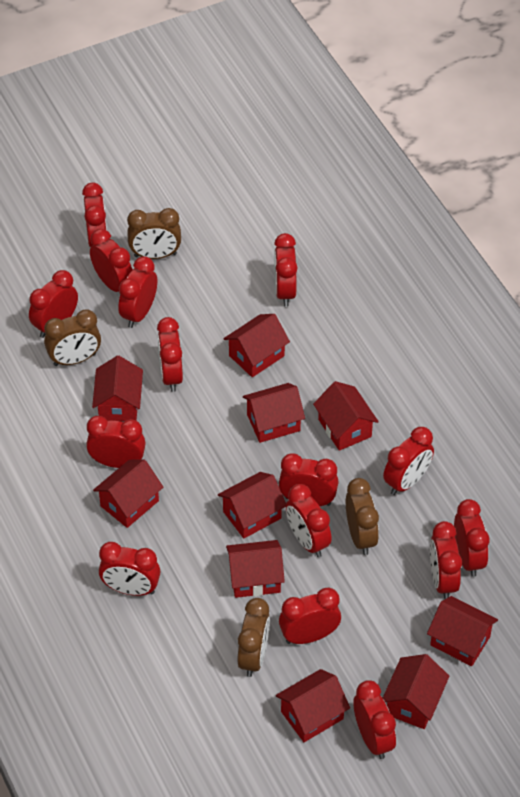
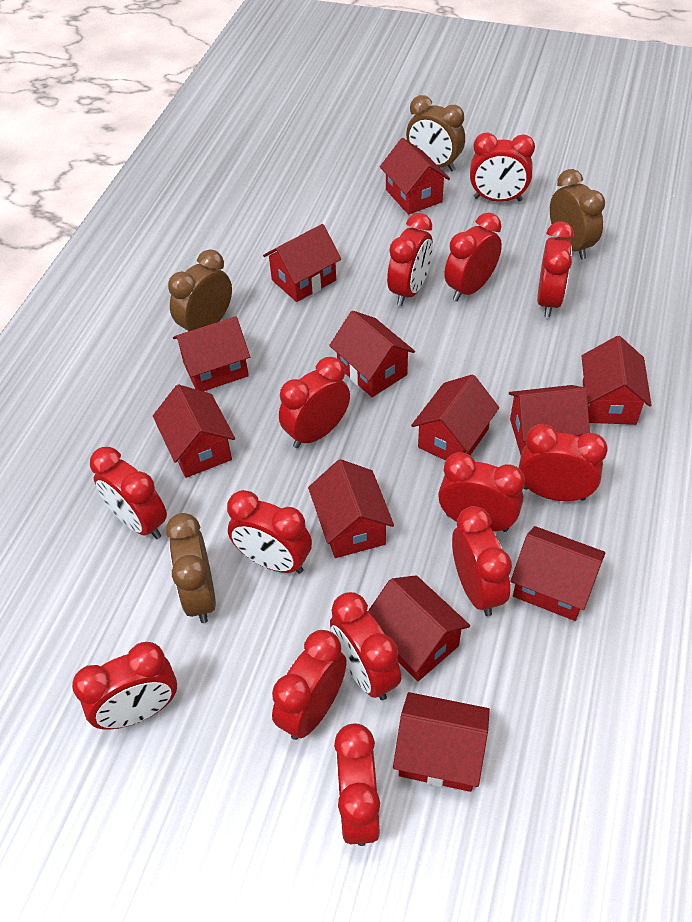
red clock: [29,270,78,338] [82,183,107,247] [86,416,146,468] [90,229,133,292] [99,542,160,596] [118,256,157,328] [157,317,183,392] [274,233,297,307] [279,454,339,506] [279,588,341,644] [286,484,332,557] [354,680,396,759] [383,427,434,495] [430,521,462,599] [454,499,489,577] = 15 -> [72,642,177,730] [90,447,167,539] [227,490,312,574] [272,630,347,740] [279,357,350,448] [330,592,401,700] [334,724,380,846] [387,213,433,306] [438,452,525,532] [444,212,502,301] [452,506,512,616] [470,133,535,202] [519,424,608,501] [537,221,574,317] = 14
red house: [92,355,143,421] [93,459,163,528] [218,472,286,538] [224,314,290,377] [226,540,285,598] [243,383,305,443] [276,669,350,742] [313,381,379,451] [383,654,449,729] [427,596,498,666] = 10 -> [153,385,235,478] [173,316,250,391] [263,224,341,302] [308,459,394,558] [329,311,415,397] [368,575,470,682] [380,138,450,215] [393,692,490,792] [411,374,499,461] [509,385,590,455] [510,526,605,621] [582,336,651,425] = 12

